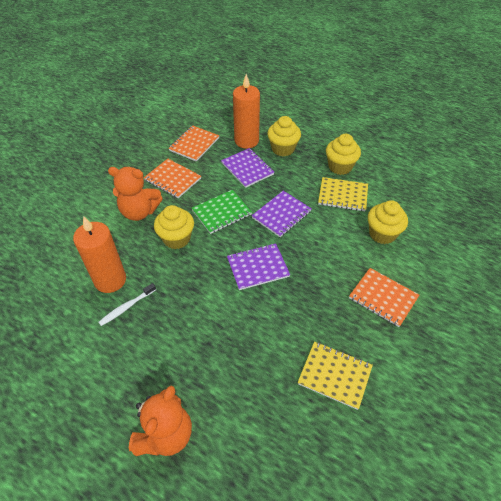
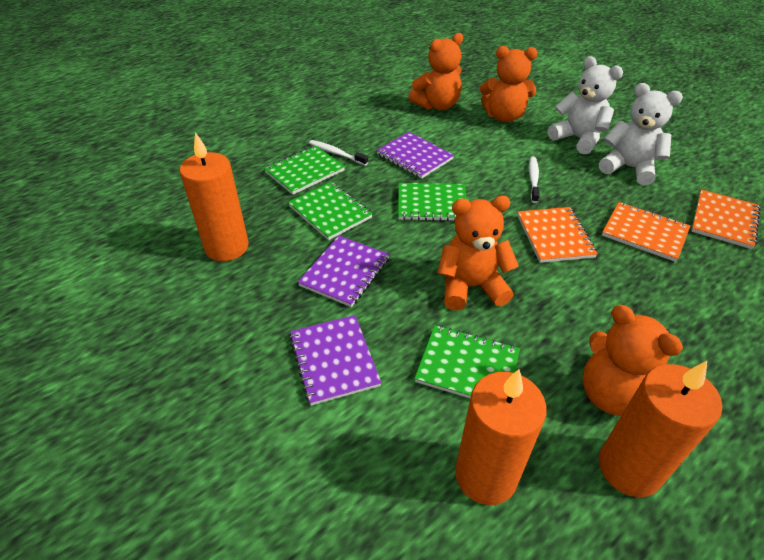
green notebook: [192,190,252,234] = 1 -> [264,146,345,195] [288,182,373,240] [398,183,466,221] [414,325,520,398] = 4
orange candle: [73,216,126,293] [233,74,260,149] = 2 -> [180,132,249,261] [455,369,547,505] [599,361,722,497] = 3
orange teddy bear: [108,167,163,221] [129,385,192,456] = 2 -> [408,33,463,110] [438,195,519,311] [480,46,538,122] [583,305,683,416] = 4
white teddy bear: none = 0 -> [548,56,623,155] [599,83,683,186] = 2
white toothbrush: [98,283,156,326] = 1 -> [309,140,368,166] [529,156,540,203] = 2
yellow cupcake: [154,205,194,249] [267,116,301,157] [326,134,361,175] [368,200,408,244] = 4 -> none = 0
yellow notebook: [297,341,373,410] [318,177,368,211] = 2 -> none = 0

